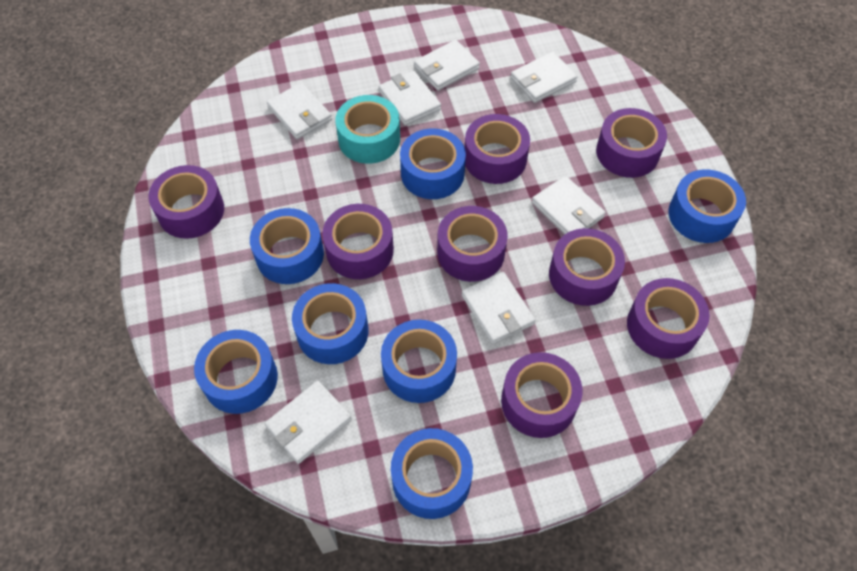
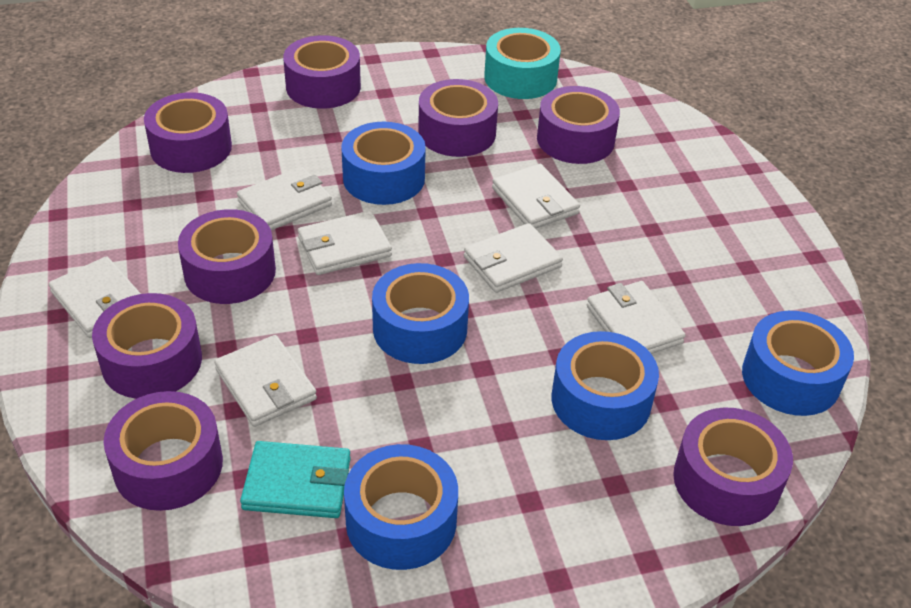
blue tape: [194,330,278,414] [250,208,324,284] [292,283,368,364] [381,320,457,403] [391,428,473,519] [400,128,466,199] [669,169,746,243] = 7 -> [341,122,426,205] [344,444,458,570] [372,263,469,364] [552,331,659,440] [742,311,854,416] = 5
turquoise wallet: none = 0 -> [240,441,351,518] = 1

